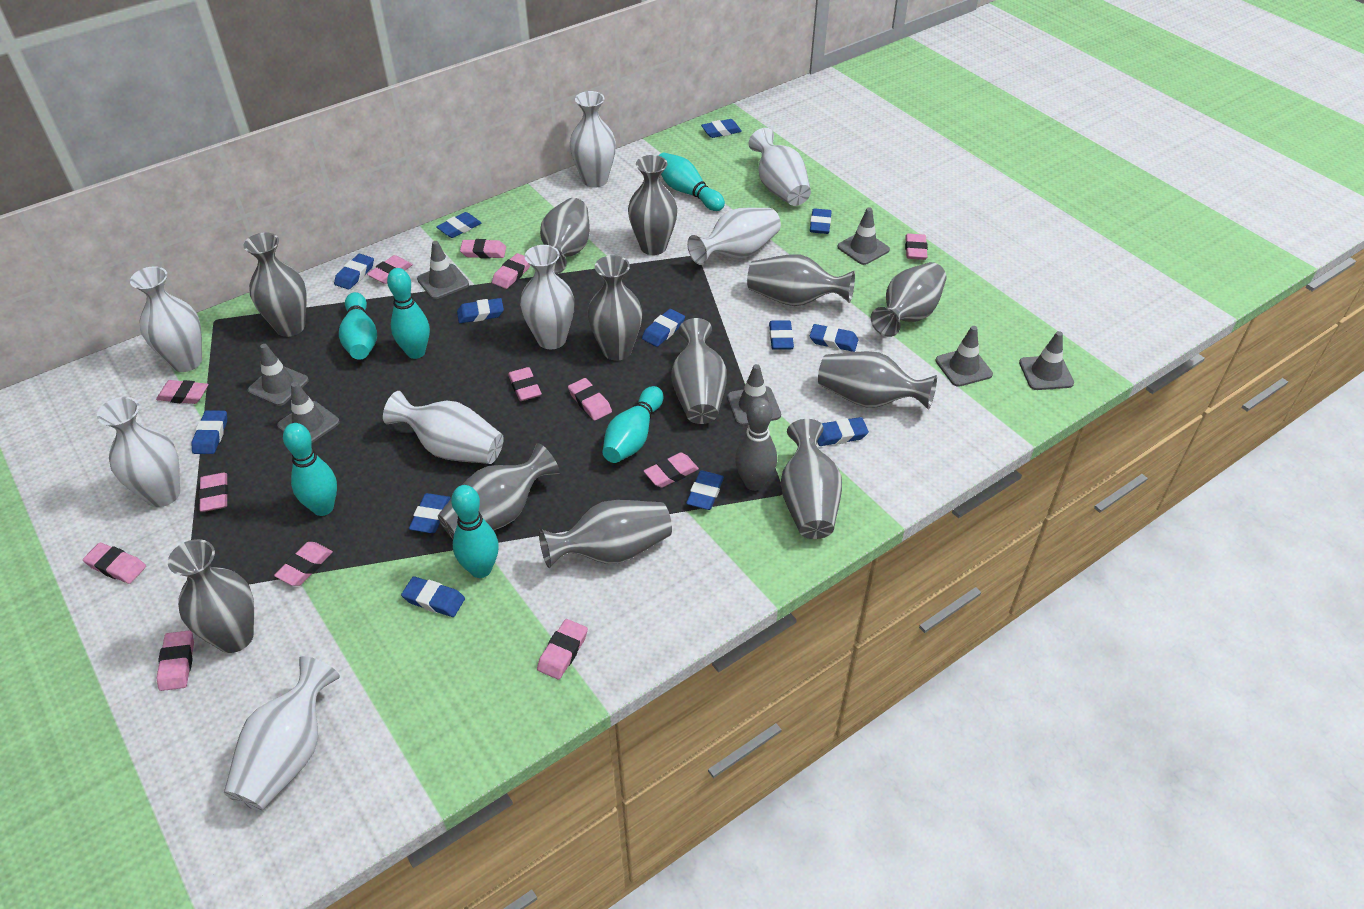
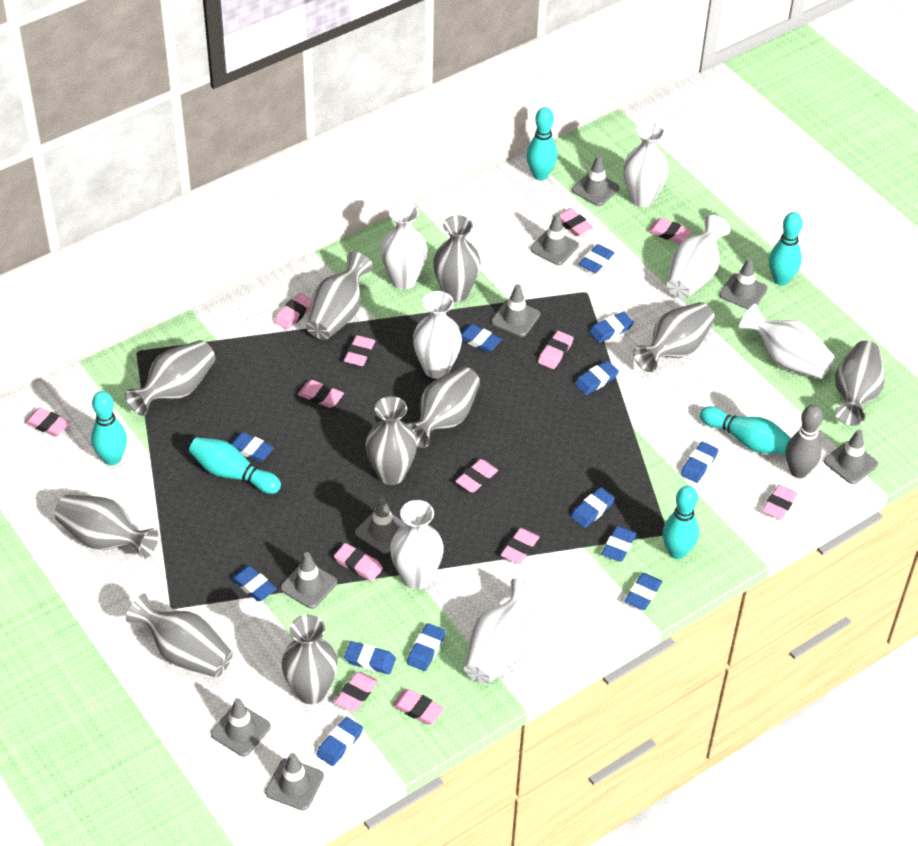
grey traffic cone: [248,344,309,406] [277,382,340,444] [417,241,469,299] [727,364,781,426] [837,207,890,265] [936,326,993,387] [1019,331,1074,390] = 7 -> [211,698,271,756] [265,753,324,810] [280,552,337,609] [355,498,406,554] [491,284,540,337] [530,213,579,265] [572,155,619,206] [720,258,768,309] [824,429,878,484] = 9
grey vase: [168,539,254,653] [244,232,307,337] [438,443,560,539] [539,500,672,568] [540,198,590,274] [588,255,642,361] [628,155,677,255] [671,318,727,424] [747,254,855,306] [781,419,842,539] [818,351,937,410] [871,262,946,337] = 12 -> [55,495,159,559] [125,340,215,416] [126,593,233,678] [281,615,338,704] [306,252,373,340] [365,396,417,485] [407,367,480,448] [433,215,481,302] [633,302,715,372] [835,341,885,426] = 10
white vase: [97,397,180,507] [130,266,202,372] [224,656,340,811] [383,391,504,464] [520,245,575,349] [570,91,616,188] [687,208,781,265] [748,128,811,206] = 8 -> [380,202,428,289] [390,500,444,589] [413,291,462,379] [464,578,540,684] [623,122,669,207] [667,215,731,298] [739,304,835,379] = 7

